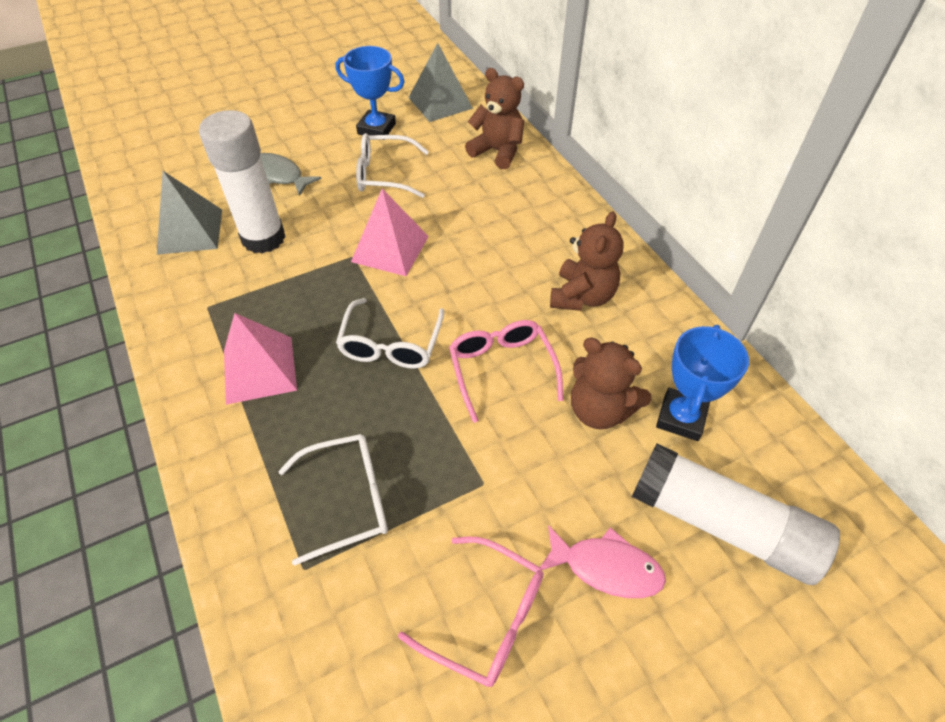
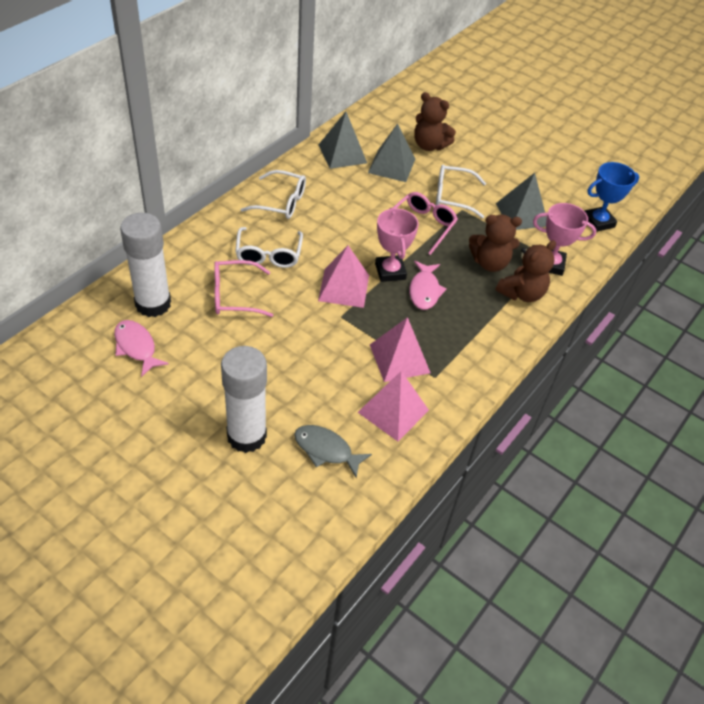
blue trophy: [335,46,405,140] [656,325,749,441] = 2 -> [585,162,639,232] = 1
grey pyramid: [157,171,222,255] [408,43,473,122] = 2 -> [319,112,367,169] [368,123,415,182] [496,173,547,230] = 3
pink fish: [540,525,666,598] = 1 -> [114,320,169,377] [409,261,447,310] = 2
pink pyramid: [224,313,297,405] [351,189,429,276] = 2 -> [318,246,369,308] [358,371,429,441] [370,317,431,382] = 3
pink trophy: none = 0 -> [375,208,419,282] [533,203,596,276] = 2

